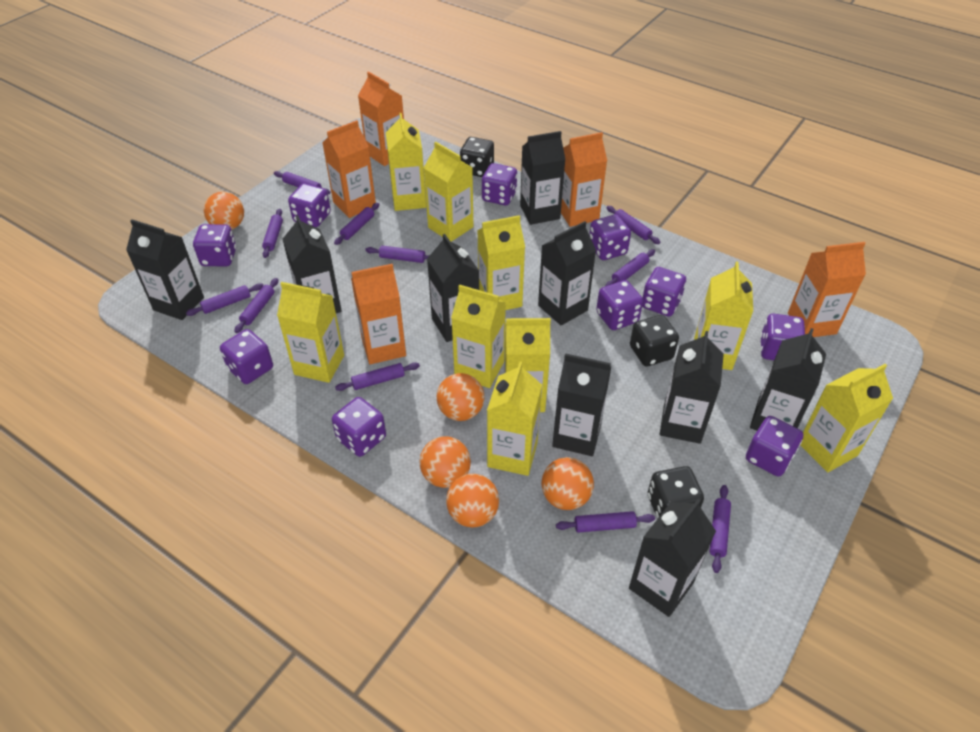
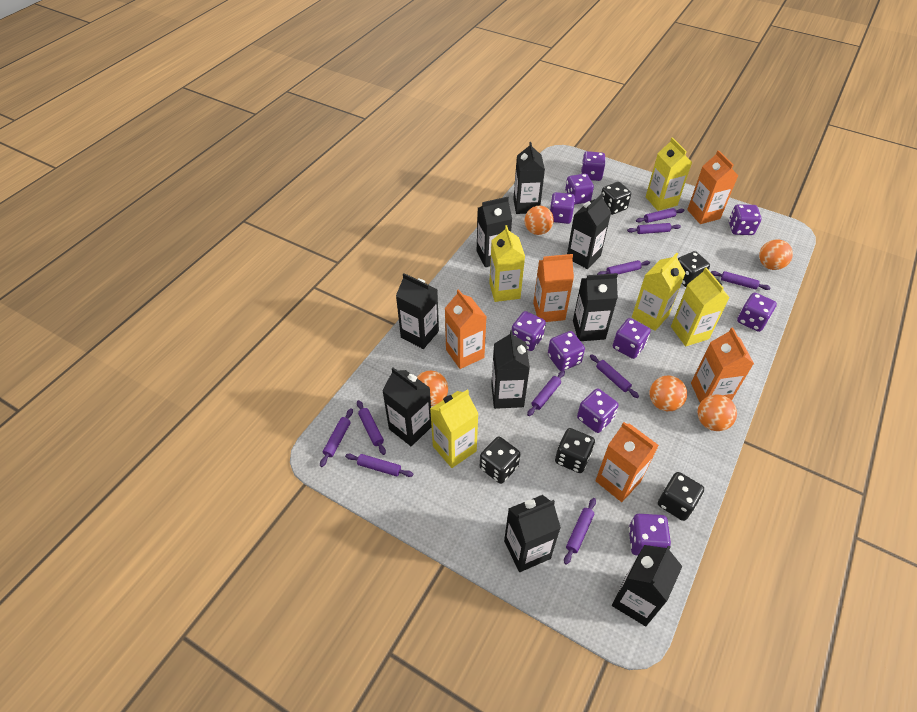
black dice: [460,137,494,177] [630,315,679,366] [648,466,704,519] = 3 -> [480,437,520,484] [555,428,595,473] [601,182,631,215] [658,472,704,521] [678,251,710,287] = 5
purple rolling pin: [186,283,264,316] [234,278,278,333] [262,209,283,258] [274,171,330,194] [334,203,379,245] [335,362,420,391] [365,246,430,263] [556,511,655,533] [605,249,655,286] [606,206,660,244] [709,485,731,573] = 11 -> [320,408,353,467] [345,453,413,477] [357,400,386,455] [527,370,565,416] [564,498,596,565] [590,354,639,398] [597,260,650,275] [627,223,681,234] [636,208,684,223] [711,271,771,290] = 10
yellow carton: [277,282,344,383] [386,113,426,211] [424,142,473,242] [451,284,506,388] [477,215,525,310] [487,362,542,476] [504,318,551,412] [694,262,753,370] [800,364,893,472] = 9 -> [430,389,479,468] [489,225,525,302] [632,253,685,331] [646,137,692,211] [671,268,730,346] = 5

